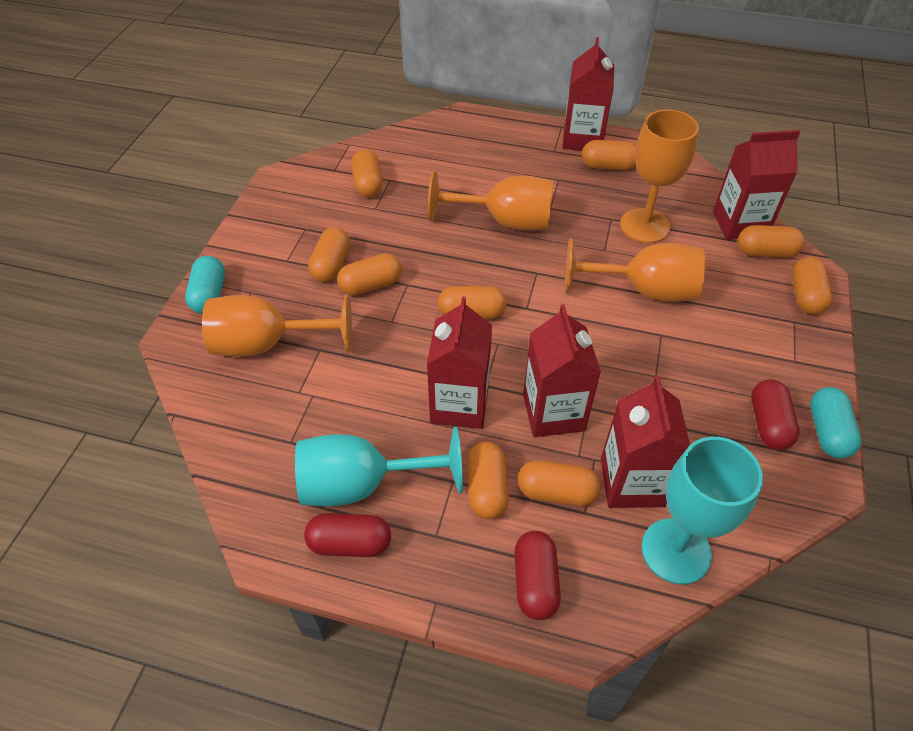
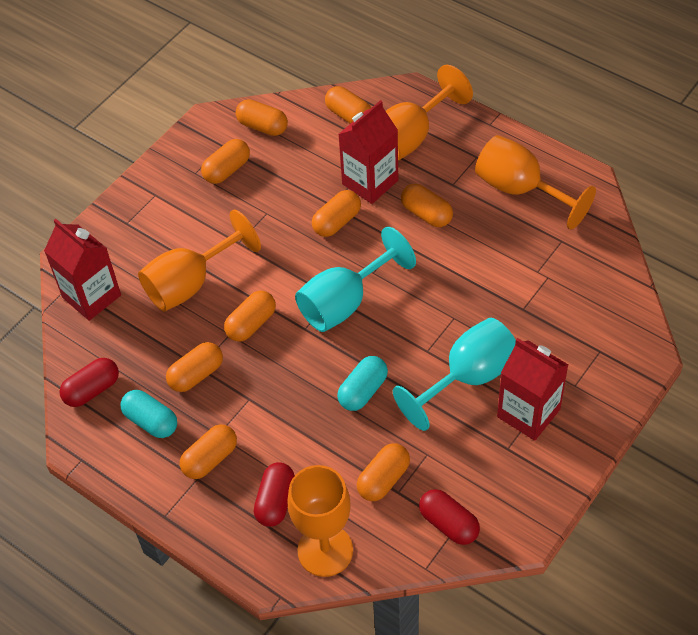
red carton: [427,297,492,429] [523,304,601,437] [562,37,614,151] [601,376,690,508] [713,130,800,240] = 5 -> [44,219,121,321] [338,100,398,204] [497,338,568,441] = 3

